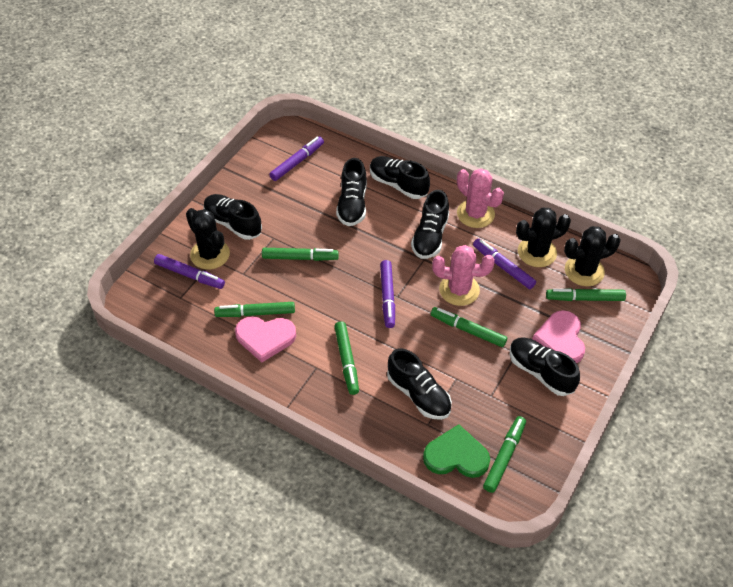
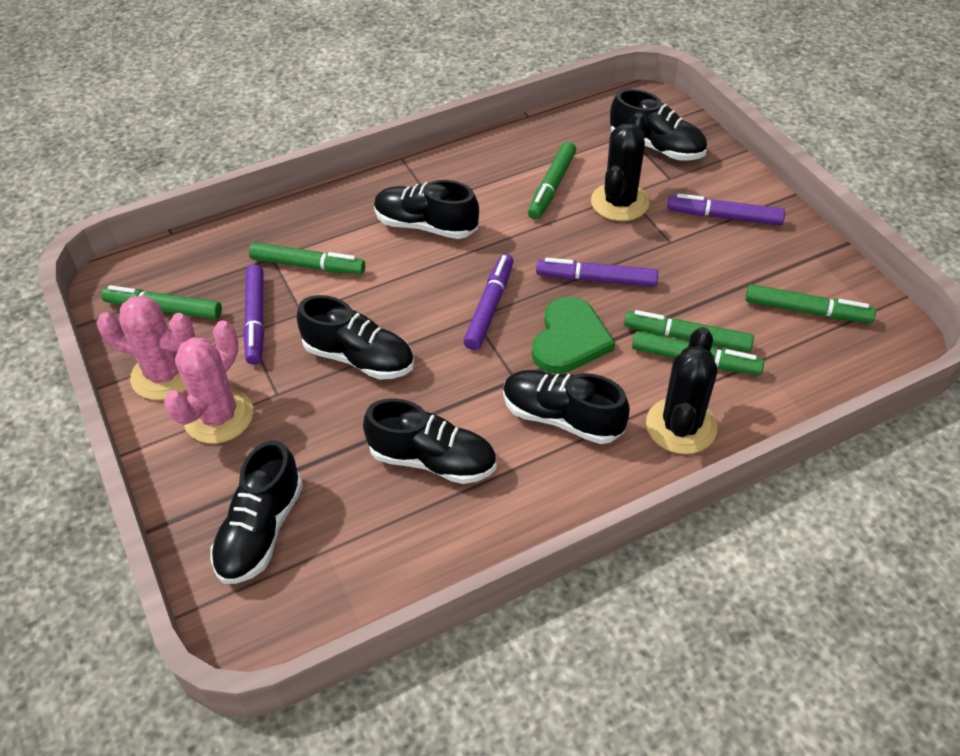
black cactus: [186,208,230,270] [516,207,571,267] [564,226,620,286] = 3 -> [591,113,650,221] [646,327,718,454] = 2
pink heart: [235,316,296,362] [532,310,585,363] = 2 -> none = 0

